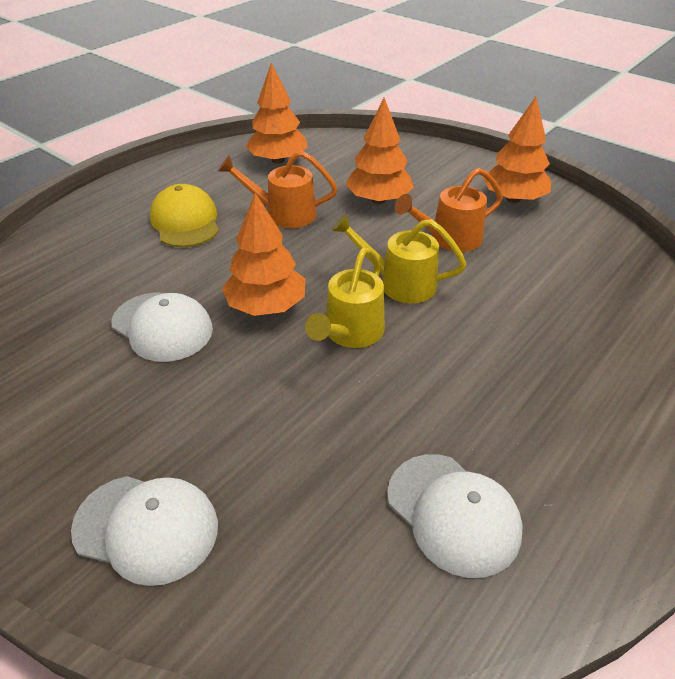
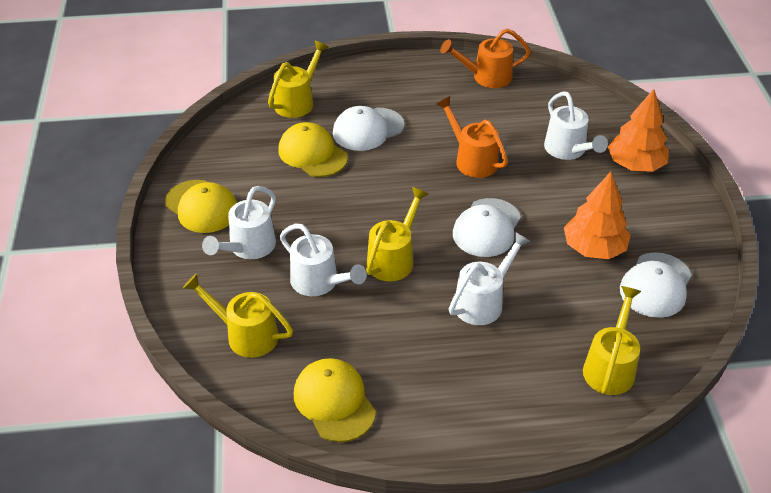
orange tree: [222,193,305,316] [246,63,308,164] [345,97,414,204] [483,97,551,203] = 4 -> [564,172,631,259] [608,89,669,172] = 2
white watering can: none = 0 -> [202,186,276,259] [280,224,367,296] [449,232,531,325] [544,91,608,160] = 4
yellow cap: [150,184,219,247] = 1 -> [165,180,237,233] [278,122,348,177] [294,358,376,442] = 3
yellow watering can: [305,248,385,348] [332,214,466,303] = 2 -> [183,273,293,358] [268,41,329,118] [366,187,428,282] [583,286,641,395] = 4

